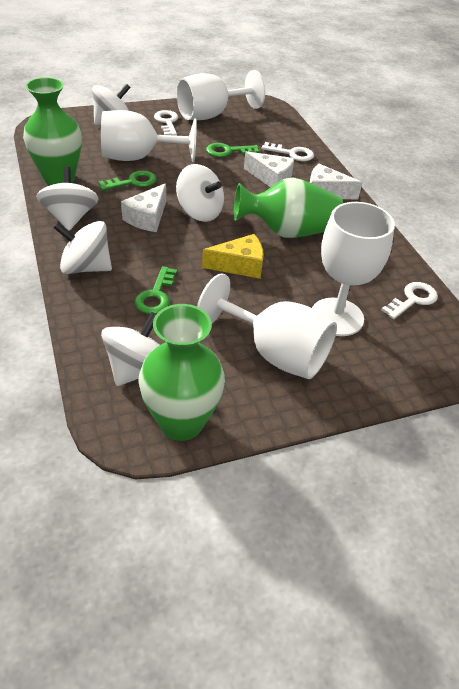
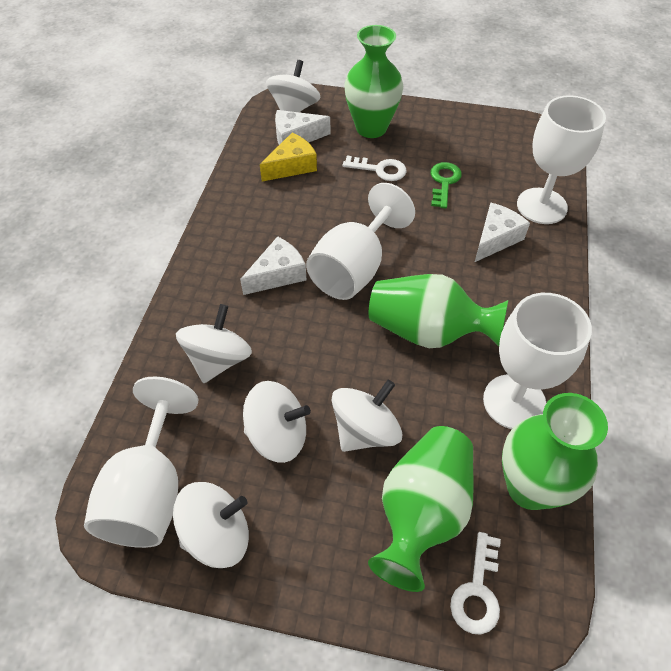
green key: [98,171,157,191] [134,266,177,314] [206,143,259,157] = 3 -> [430,162,462,209] = 1
green vase: [23,77,82,185] [138,304,225,441] [234,177,343,238] = 3 -> [344,25,403,138] [368,426,474,592] [369,274,508,348] [502,393,608,510] = 4
white key: [154,110,178,136] [261,142,314,161] [381,282,438,319] = 3 -> [343,155,407,181] [450,532,501,634] = 2

